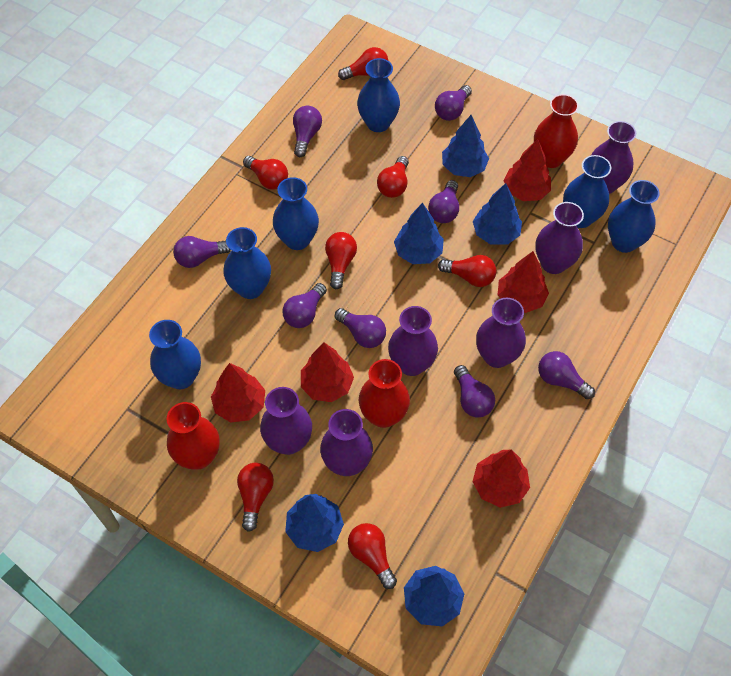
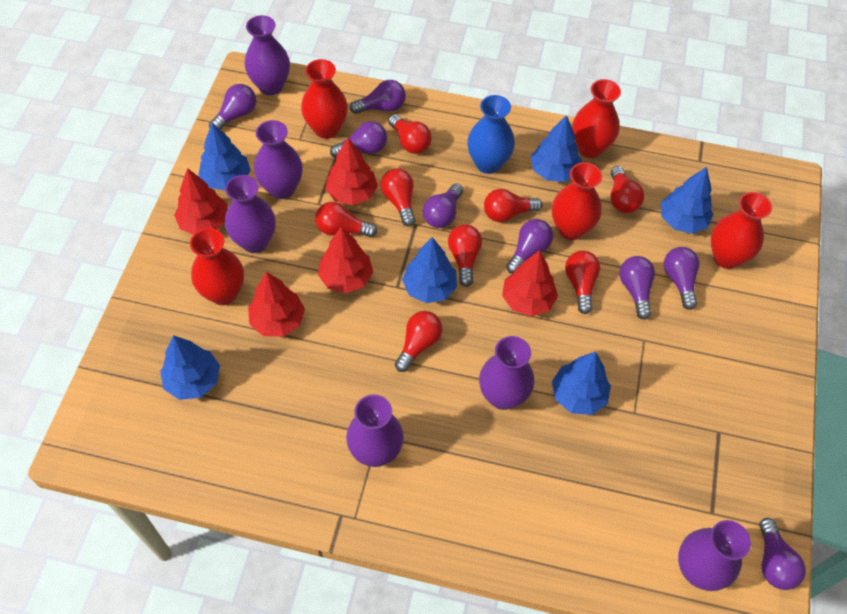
blue tree: [285,494,344,552] [394,203,444,264] [404,566,464,626] [442,115,489,177] [473,183,522,245] = 5 -> [160,335,220,400] [198,123,251,190] [402,237,457,303] [531,115,582,182] [552,352,611,415] [661,167,713,234] = 6
blue vase: [149,320,201,389] [223,227,271,299] [273,177,319,250] [357,58,400,132] [563,155,611,228] [608,180,660,253] = 6 -> [467,95,515,174] = 1
red light bulb: [237,463,274,532] [243,156,288,190] [325,232,357,289] [338,47,389,80] [348,523,397,589] [377,156,409,198] [438,255,496,287] = 7 -> [315,202,377,237] [381,168,415,226] [388,114,432,154] [395,311,443,372] [448,224,482,287] [484,189,543,222] [565,251,600,314] [610,166,644,213] = 8
red vase: [167,402,220,469] [359,359,410,428] [534,94,579,168] = 3 -> [190,228,244,305] [301,59,348,139] [552,162,602,240] [572,79,621,158] [711,192,772,269] = 5

